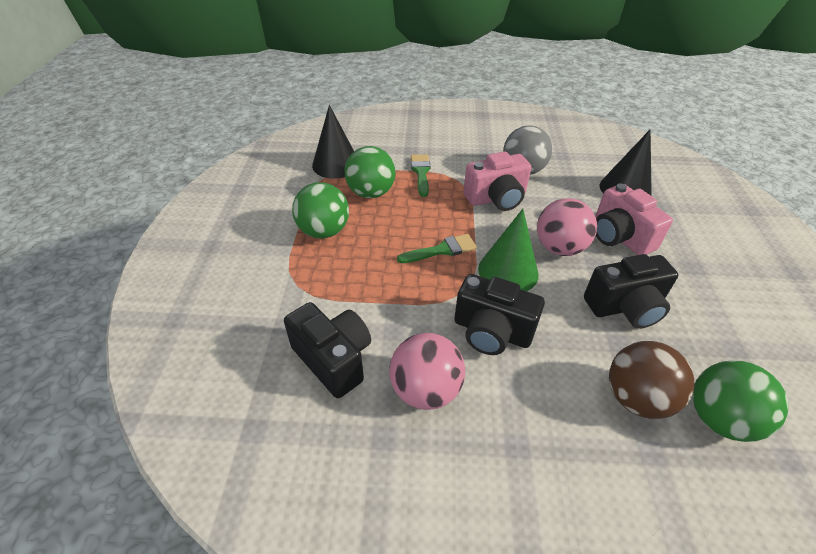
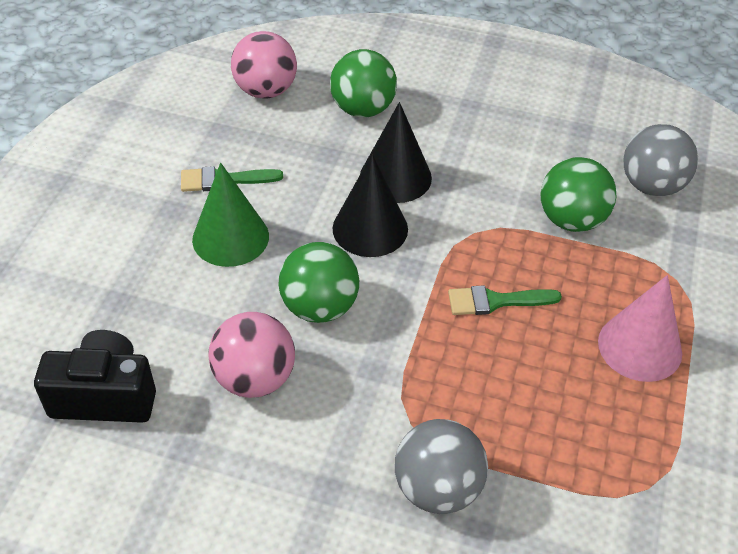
black camera: [284,302,371,398] [454,274,545,355] [584,254,678,329] = 3 -> [34,330,156,423] = 1
brown ball: [609,341,694,419] = 1 -> none = 0
grey ball: [503,126,552,175] = 1 -> [395,419,488,514] [624,124,698,197] = 2
pink camera: [463,152,531,211] [595,183,673,255] = 2 -> none = 0
pink cone: none = 0 -> [598,275,682,382] = 1

